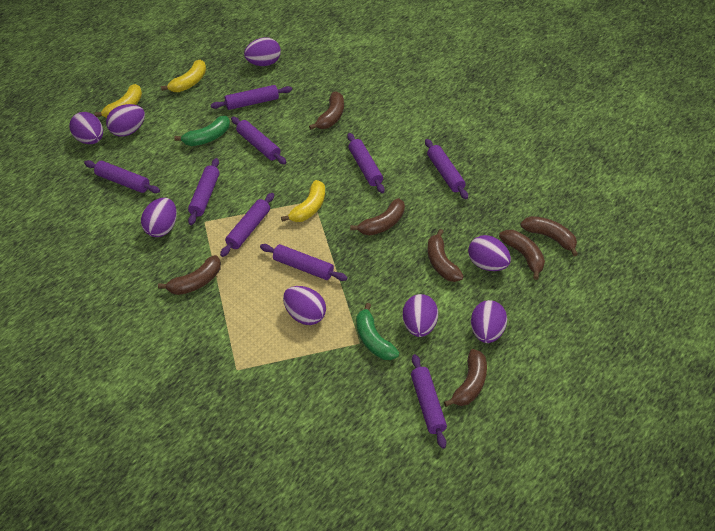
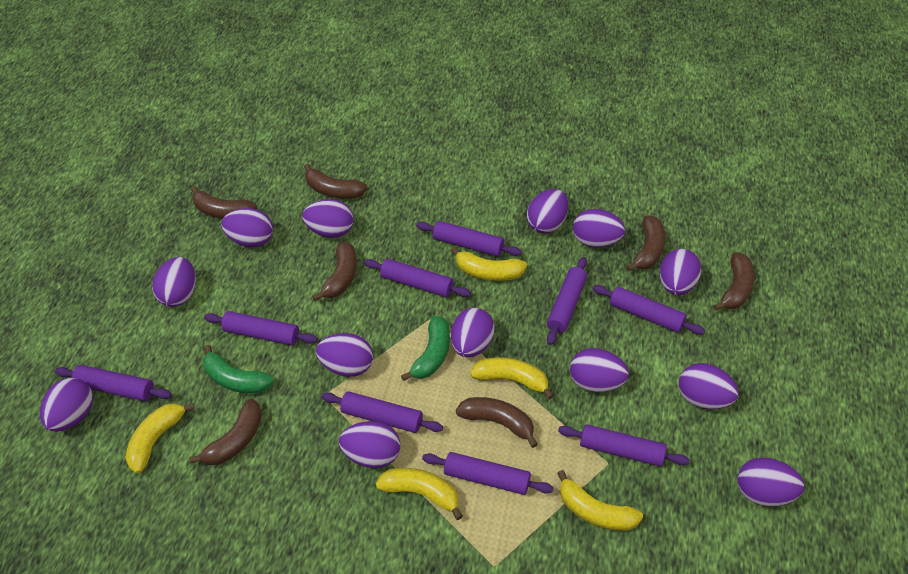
purple egg: [70,112,103,144] [106,104,145,137] [141,198,177,237] [244,37,281,66] [283,286,326,325] [403,294,438,337] [468,235,511,271] [471,300,507,343] = 8 -> [40,378,93,432] [152,257,196,307] [221,208,273,247] [302,199,354,238] [316,333,373,377] [339,421,400,468] [451,308,495,357] [527,189,568,233] [570,348,629,392] [573,209,625,248] [660,249,701,295] [679,363,739,409] [737,458,804,506] = 13
yellow banana: [95,84,142,118] [161,60,206,92] [281,180,325,222] = 3 -> [125,403,195,473] [376,468,463,520] [451,247,527,281] [470,357,554,400] [557,470,643,531] = 5

